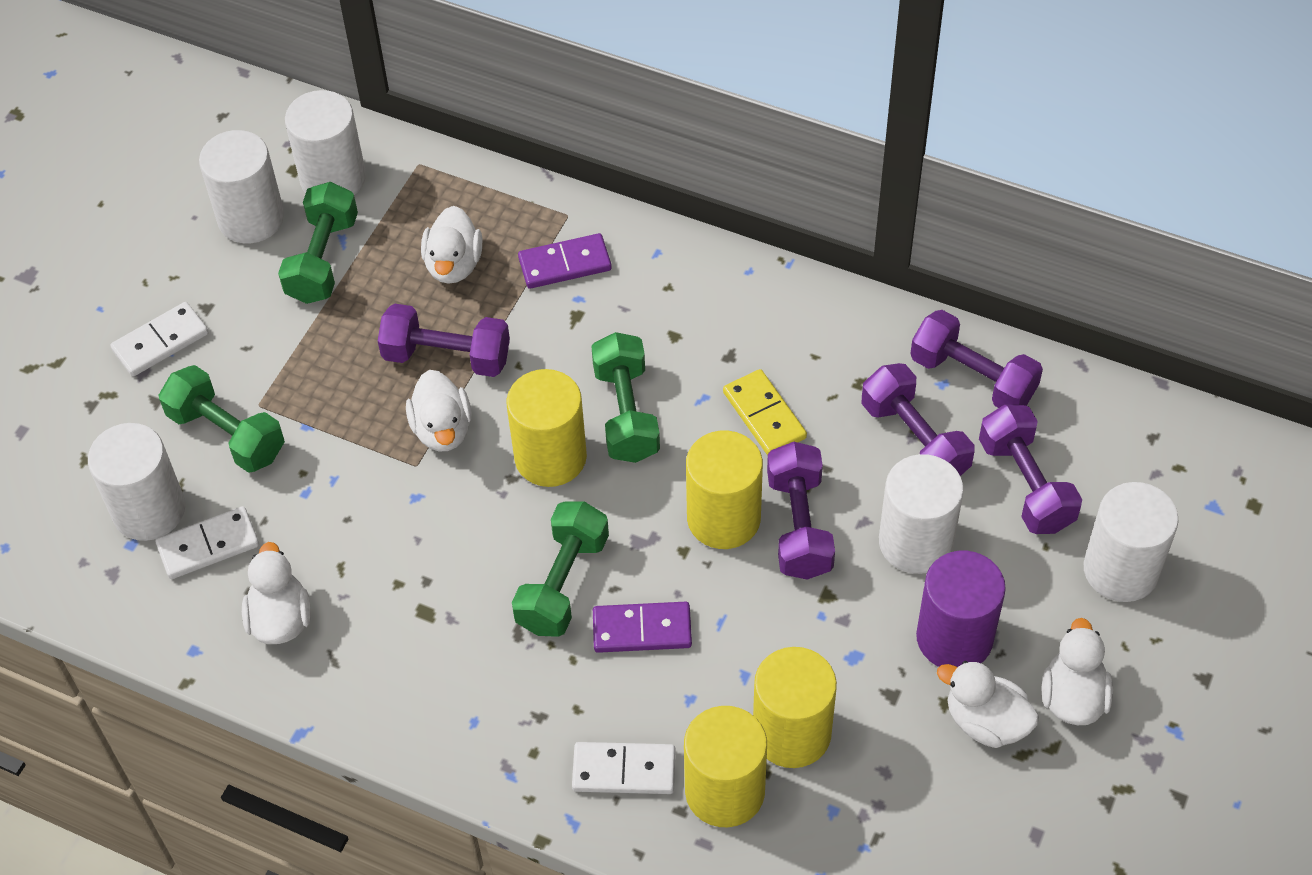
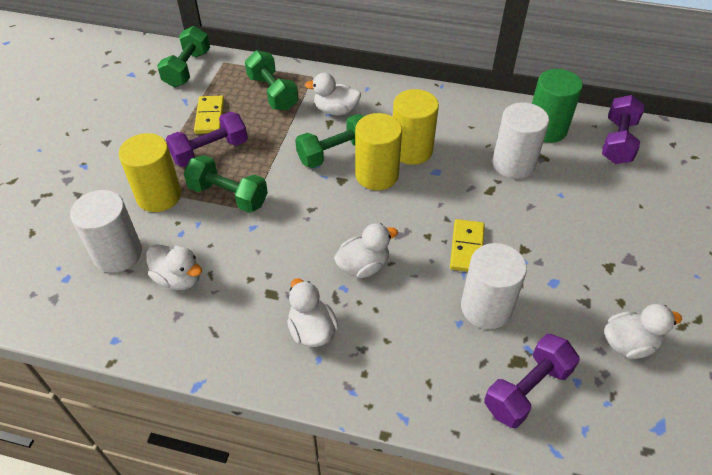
green cylinder: none = 0 -> [532,69,583,143] = 1
purple cylinder: [916,551,1006,668] = 1 -> none = 0
purple domino: [518,233,612,289] [593,602,692,653] = 2 -> none = 0
purple dumbbell: [378,304,510,377] [767,442,835,580] [862,363,974,476] [910,310,1043,408] [979,404,1082,534] = 5 -> [166,112,248,167] [484,334,580,428] [602,95,644,164] = 3
white cylinder: [88,423,185,541] [199,130,284,244] [285,90,366,195] [879,454,964,574] [1084,482,1179,602] = 5 -> [70,190,142,273] [461,243,527,329] [492,102,549,179] = 3
white domino: [110,302,209,376] [156,506,259,579] [572,742,676,794] = 3 -> none = 0
yellow cylinder: [506,369,587,487] [684,706,767,827] [686,431,763,549] [753,647,837,768] = 4 -> [119,133,181,212] [355,113,402,190] [393,89,439,165] = 3
yellow domino: [723,369,807,455] = 1 -> [194,96,224,134] [450,219,485,272] = 2

